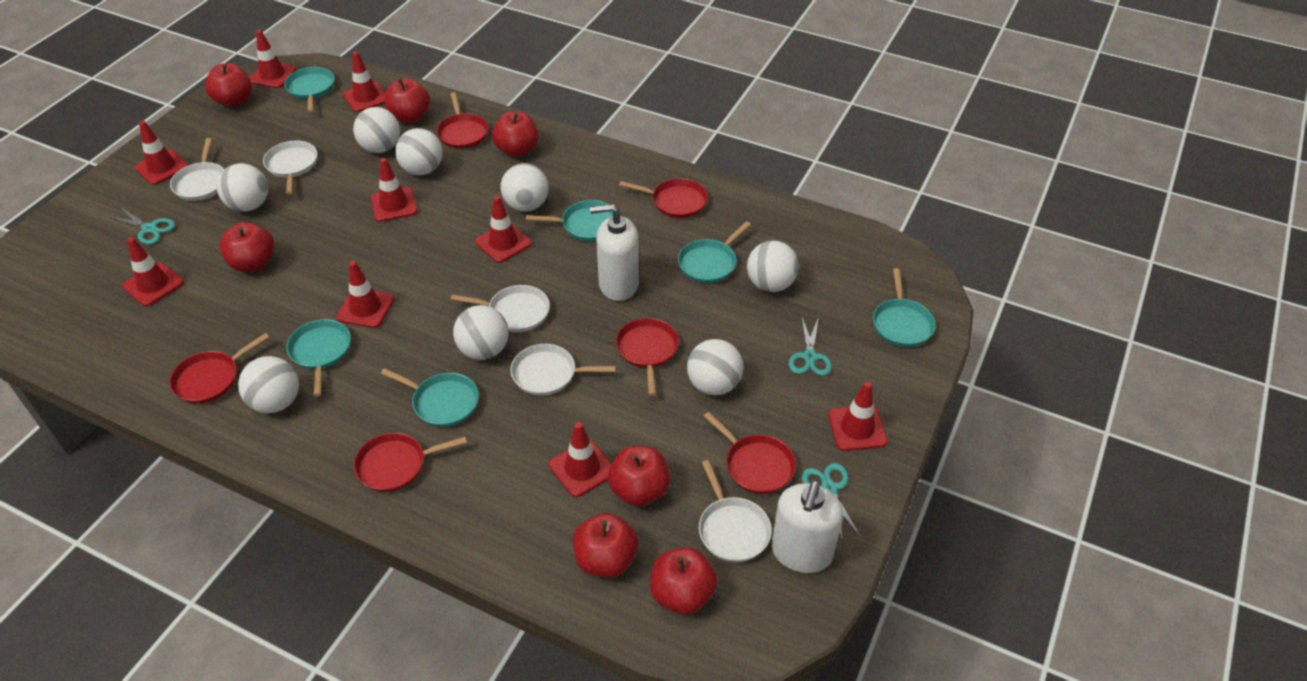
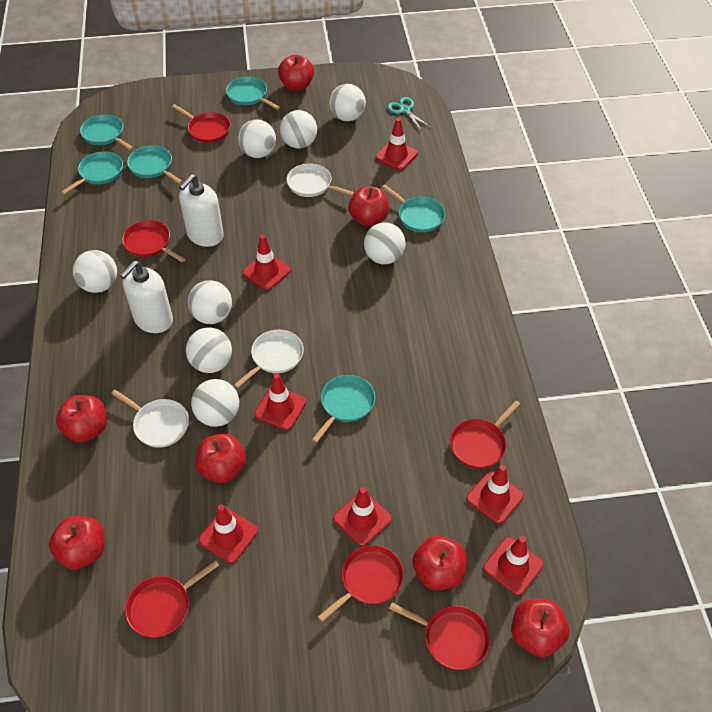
red traffic cone: [122,237,184,306] [135,121,188,185] [249,30,296,88] [336,261,394,328] [343,52,385,112] [371,158,418,222] [475,196,532,263] [549,422,612,497] [828,382,888,451] = 9 -> [199,504,258,563] [243,235,291,290] [254,373,306,430] [333,487,392,546] [376,118,418,170] [466,465,524,524] [483,536,543,595] = 7
turquoise scissors: [110,208,175,244] [789,317,832,376] [802,463,861,539] = 3 -> [387,97,430,130] = 1
white pan: [170,138,224,201] [263,141,318,195] [450,285,550,332] [510,344,616,396] [699,460,772,562] = 5 -> [111,390,189,448] [234,329,304,388] [287,163,355,197] = 3

